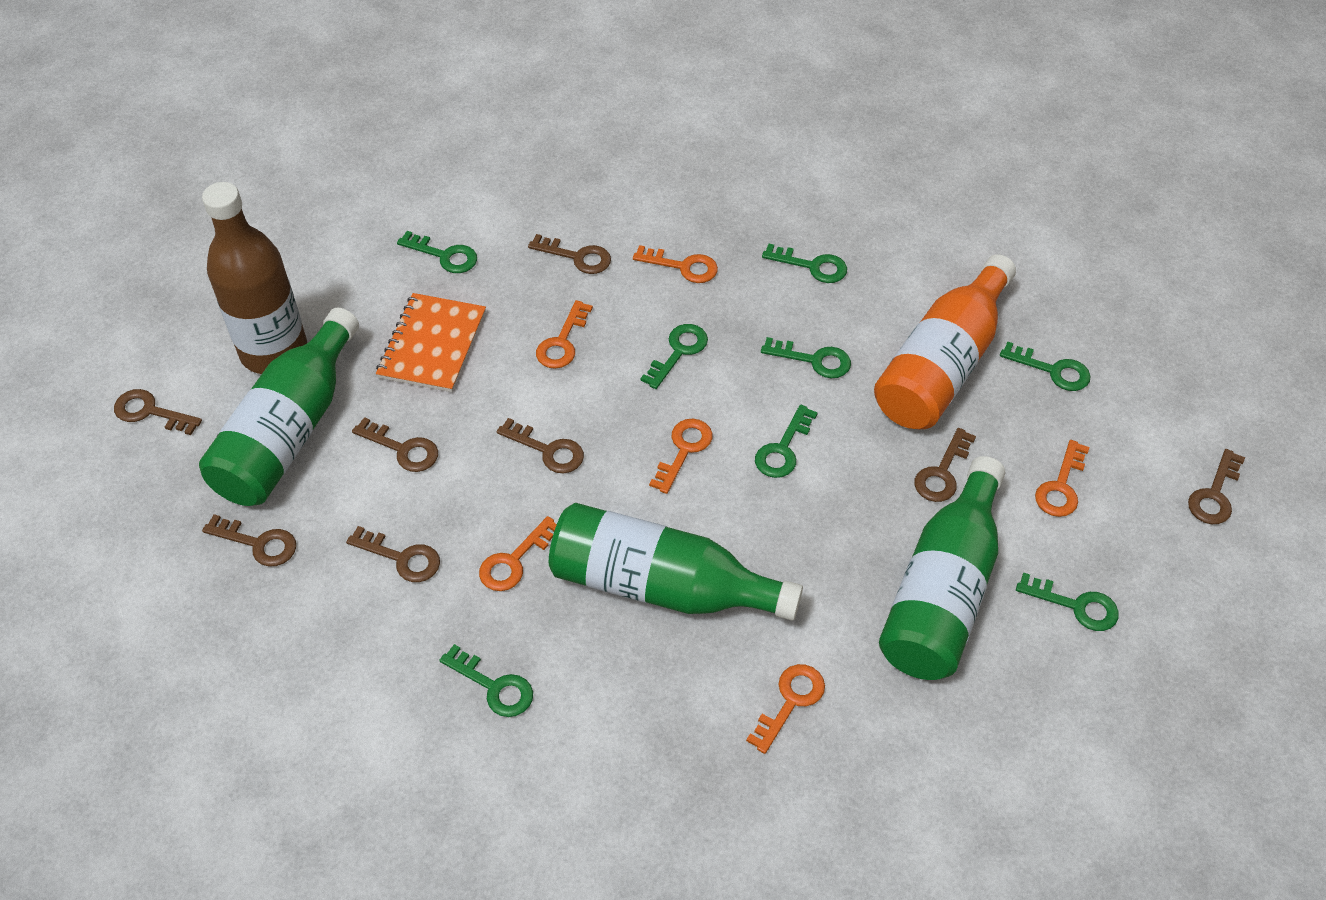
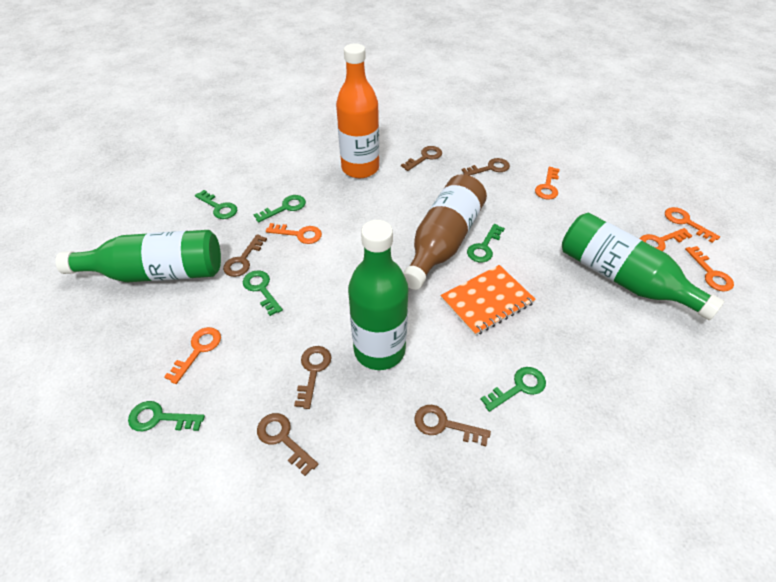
brown key: [114,389,202,435] [202,514,296,566] [346,526,440,582] [352,417,438,472] [497,418,584,473] [528,234,611,274] [914,428,976,502] [1188,449,1245,524] = 8 -> [223,234,267,277] [257,413,318,476] [294,346,331,409] [401,146,442,171] [414,405,491,446] [461,158,510,176] = 6
green key: [397,231,477,273] [440,644,533,717] [641,324,708,389] [755,405,818,478] [761,337,851,378] [762,244,847,283] [1000,341,1090,391] [1016,572,1119,631] = 8 -> [128,401,205,431] [195,190,237,219] [243,270,283,316] [254,195,306,223] [467,224,505,263] [480,367,546,412] = 6

